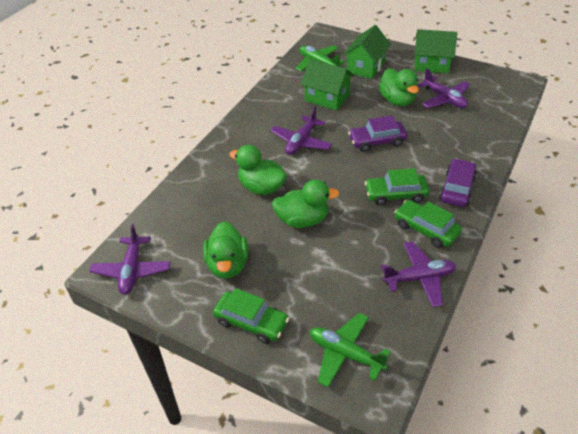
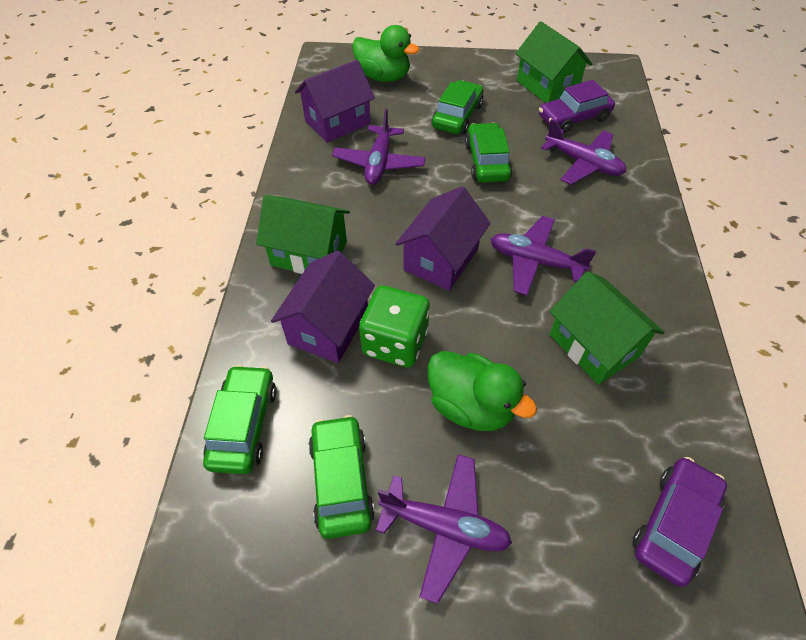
green car: [213,288,289,344] [365,168,429,206] [394,200,462,248] = 3 -> [203,365,276,474] [308,415,375,539] [432,80,483,134] [465,123,512,183] = 4
green dice: none = 0 -> [359,285,430,368] = 1
green duck: [203,222,248,279] [229,145,287,195] [272,179,339,228] [379,68,419,106] = 4 -> [352,25,419,82] [427,351,537,431] = 2
green plane: [296,45,345,71] [310,313,391,387] = 2 -> none = 0
purple house: none = 0 -> [271,250,375,363] [295,60,375,143] [395,186,491,291] = 3

